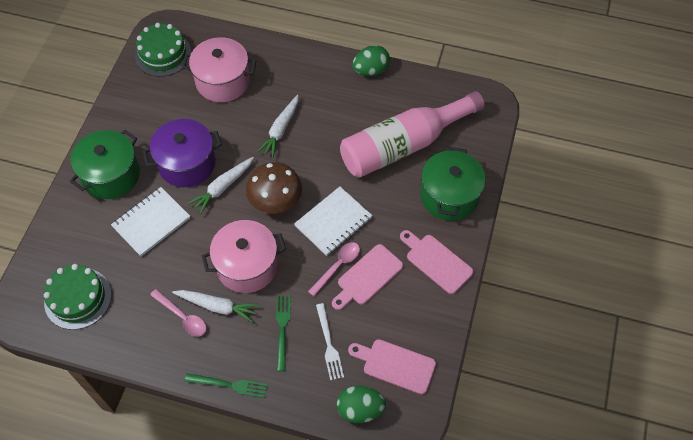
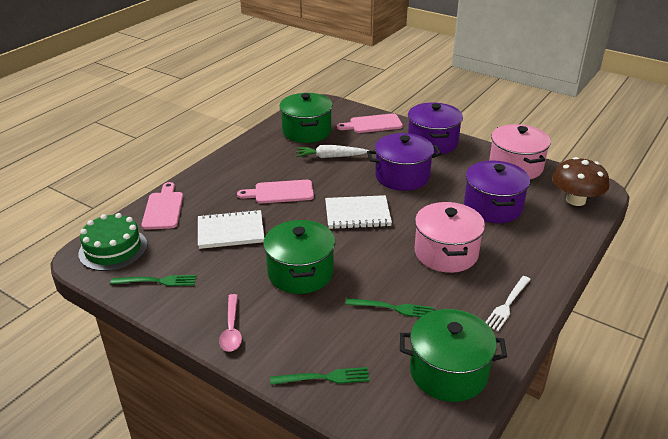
green cake: [44,264,112,330] [135,23,191,77] = 2 -> [78,213,147,271] = 1
green egg: [337,386,386,423] [352,45,390,76] = 2 -> none = 0
green fork: [185,373,268,398] [276,296,291,371] = 2 -> [110,275,196,286] [270,367,369,385] [345,298,434,317] = 3
green pot: [70,130,140,199] [420,147,486,221] = 2 -> [263,220,335,294] [280,93,333,143] [400,309,507,402] = 3
pink bottle: [340,91,485,178] = 1 -> none = 0
pink spoon: [150,289,206,337] [308,242,360,296] = 2 -> [219,294,242,352] = 1
purple pot: [143,119,222,187] = 1 -> [367,133,441,191] [408,102,463,154] [464,160,530,223] = 3
white carrot: [172,290,259,323] [187,157,254,215] [257,95,299,158] = 3 -> [296,145,370,158] = 1

